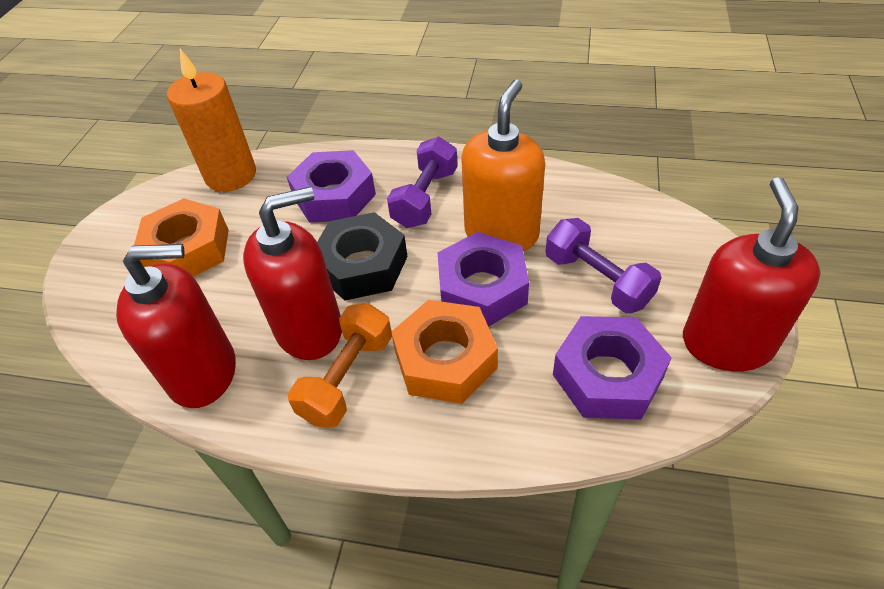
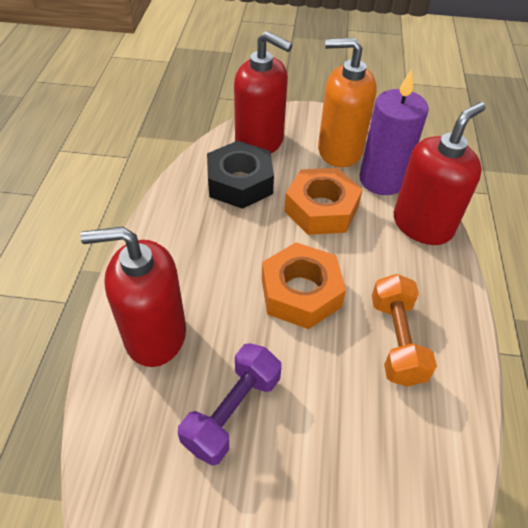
orange candle: [167,49,256,192] = 1 -> none = 0
purple candle: none = 0 -> [359,69,429,195] = 1
purple dumbbell: [387,137,458,228] [546,218,662,313] = 2 -> [178,343,282,466] = 1
purple nut: [287,150,376,223] [438,232,529,327] [553,316,672,420] = 3 -> none = 0

